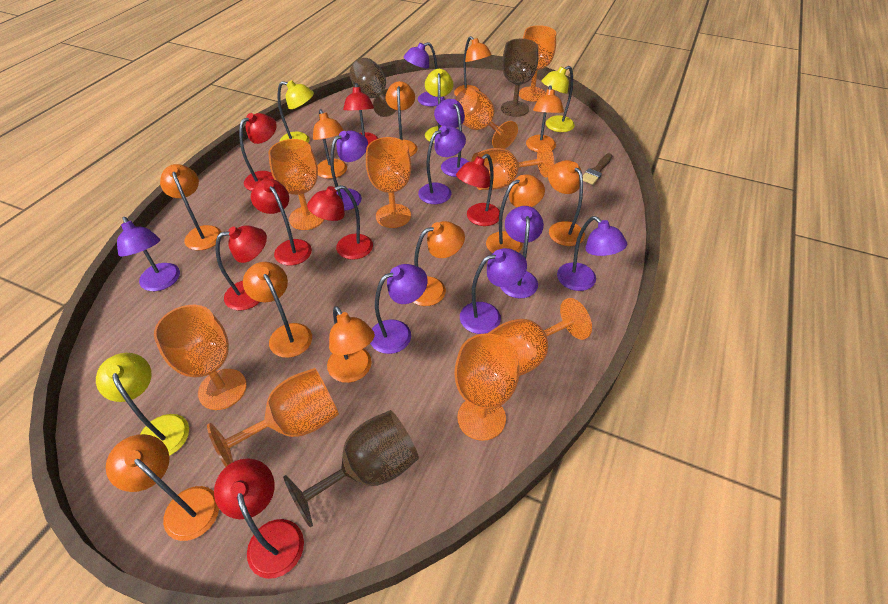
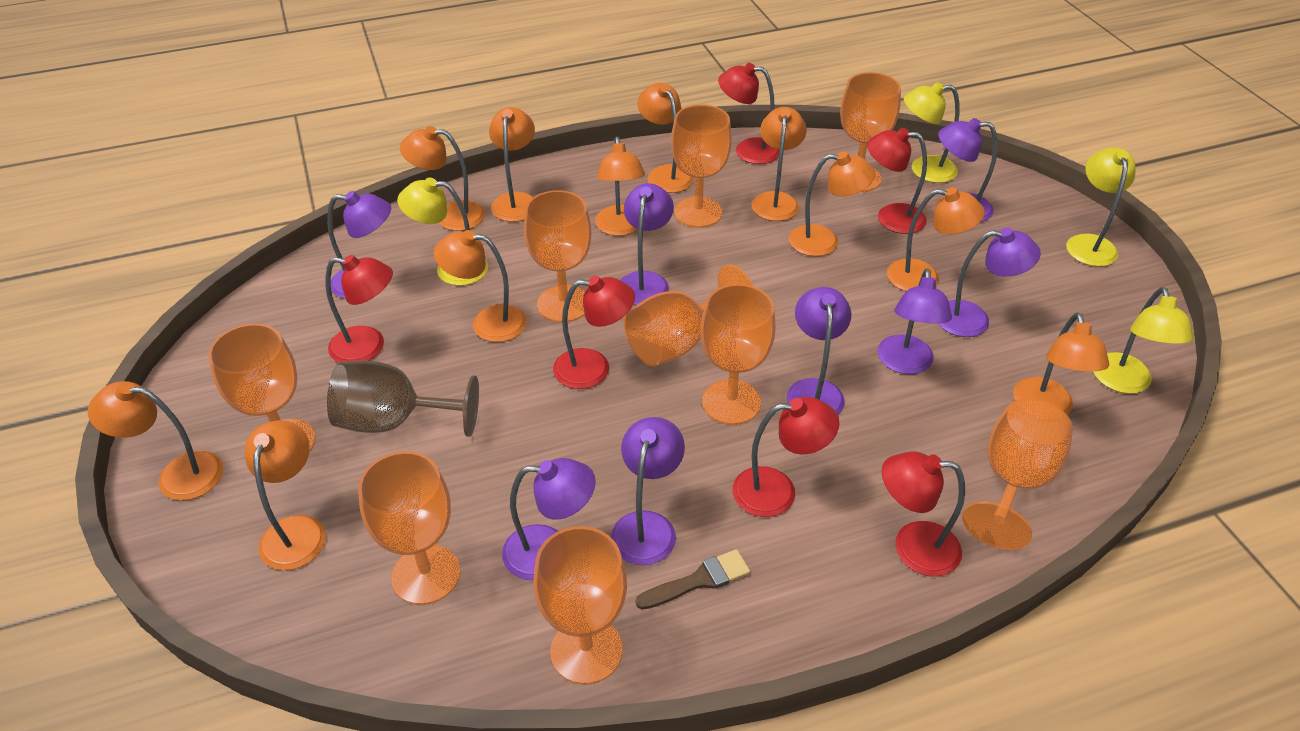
brown goblet: [283,410,419,528] [350,58,397,117] [501,39,538,117] = 3 -> [327,360,479,437] = 1
purple lamp: [117,217,180,291] [330,131,368,211] [370,264,428,354] [403,42,445,106] [418,126,466,204] [434,99,469,177] [460,248,527,334] [500,206,544,298] [557,216,627,291] = 9 -> [327,191,391,299] [502,458,596,581] [611,417,685,565] [620,183,674,305] [787,287,851,415] [877,269,952,374] [938,118,997,222] [938,228,1041,337] = 8
red lamp: [214,458,304,579] [215,225,267,310] [239,113,277,191] [251,179,312,266] [307,185,373,260] [343,83,378,144] [456,154,500,226] = 7 -> [326,255,393,363] [553,276,635,389] [718,63,779,164] [733,397,840,517] [867,128,927,234] [882,451,965,576] = 6

